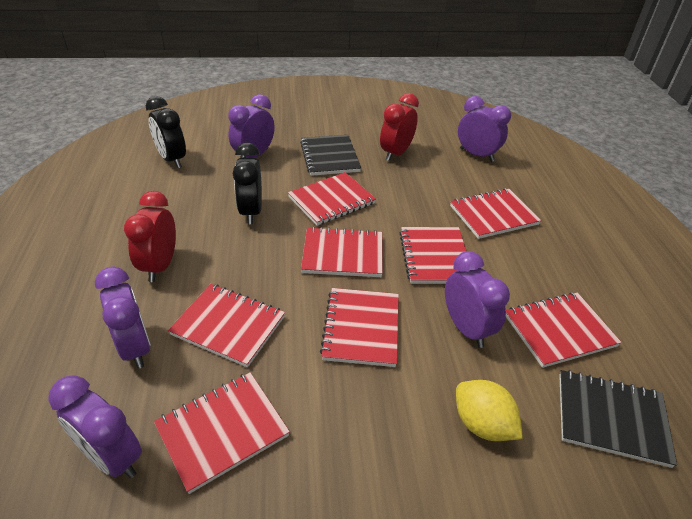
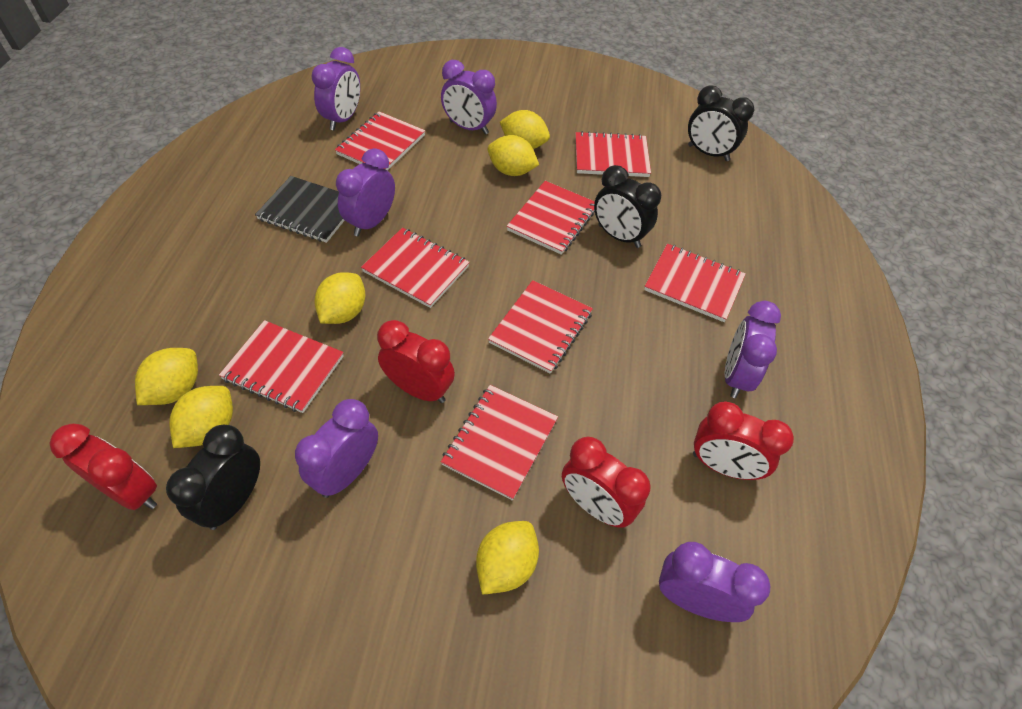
black clock: [146,96,186,168] [233,142,262,224] = 2 -> [166,425,260,530] [594,165,661,248] [688,85,754,161] = 3
black notebook: [300,135,361,176] [559,370,677,468] = 2 -> [255,176,345,243] = 1
purple clock: [48,376,142,478] [95,267,151,369] [228,94,275,158] [445,251,510,348] [458,96,511,162] = 5 -> [295,399,378,498] [311,47,360,130] [336,148,395,236] [441,60,497,135] [659,542,770,622] [725,301,781,398] = 6
red clock: [124,191,176,282] [380,93,419,161] = 2 -> [49,424,157,510] [377,320,455,403] [562,437,651,528] [693,401,794,480] = 4
yellow lemon: [456,380,523,441] = 1 -> [135,348,198,405] [169,386,233,448] [314,272,366,324] [476,521,539,595] [488,135,539,176] [500,110,550,149] = 6

